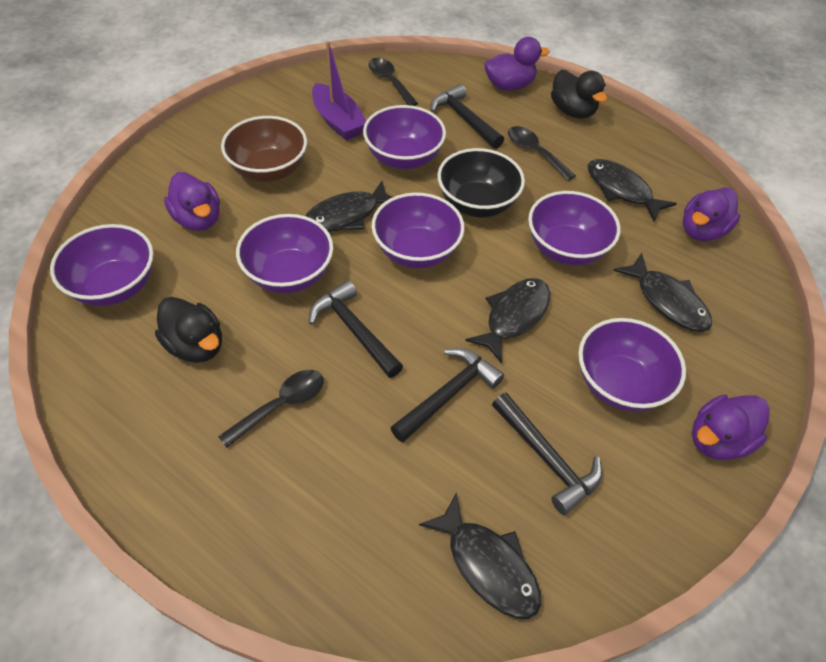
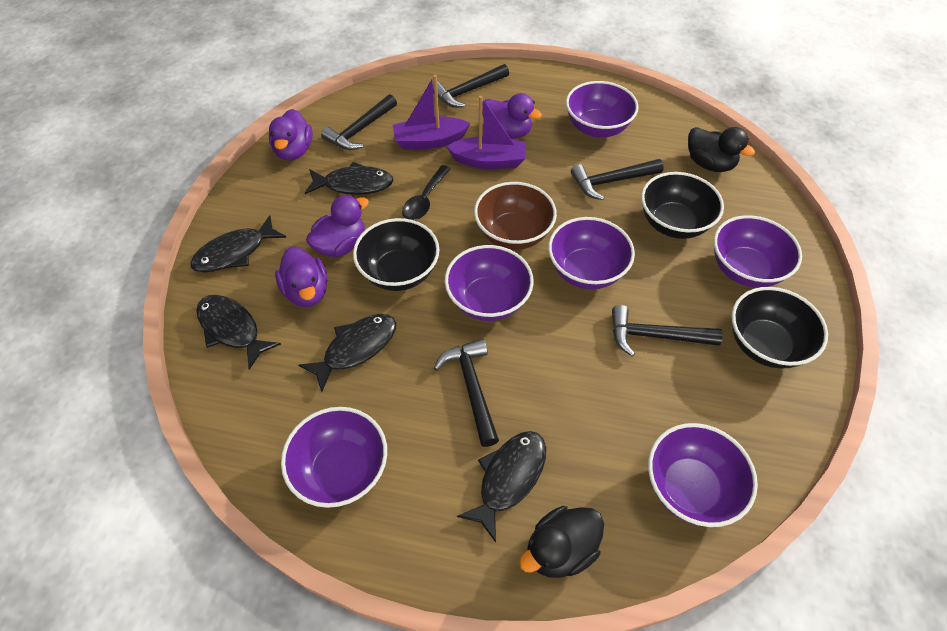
black bowl: [437,148,525,218] = 1 -> [353,218,439,291] [641,172,724,239] [731,287,828,368] = 3
black hammer: [309,280,403,378] [390,348,504,443] [430,84,504,149] [492,393,602,515] = 4 -> [321,94,397,150] [433,64,509,108] [434,339,499,447] [571,159,664,200] [612,305,723,357] = 5
black spoon: [218,370,324,448] [368,58,418,106] [508,126,576,181] = 3 -> [402,165,450,220] = 1
purple boat: [312,41,366,140] = 1 -> [393,75,471,150] [446,96,526,169] = 2

